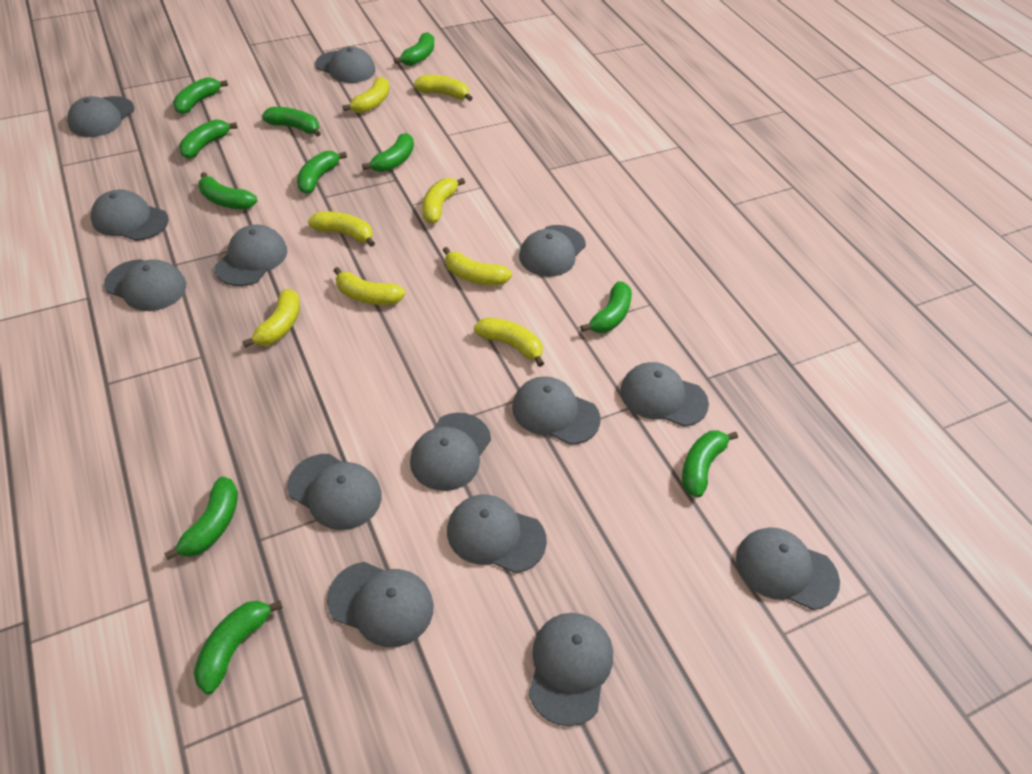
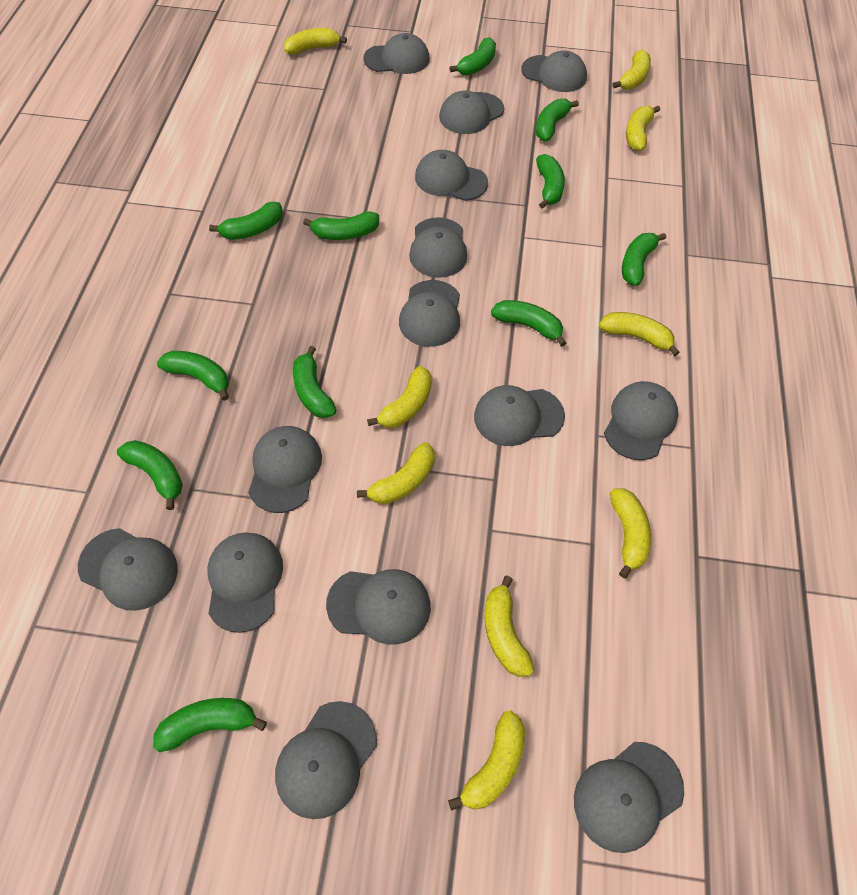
yellow banana: [243,289,300,348] [308,211,375,247] [334,267,405,305] [342,77,389,113] [413,75,473,101] [422,178,465,224] [443,247,512,286] [474,317,544,367] = 8 -> [284,28,347,55] [357,442,435,504] [367,366,432,428] [448,710,525,811] [485,576,534,677] [599,312,680,356] [610,488,651,578] [612,49,651,90] [626,106,660,151] = 9

